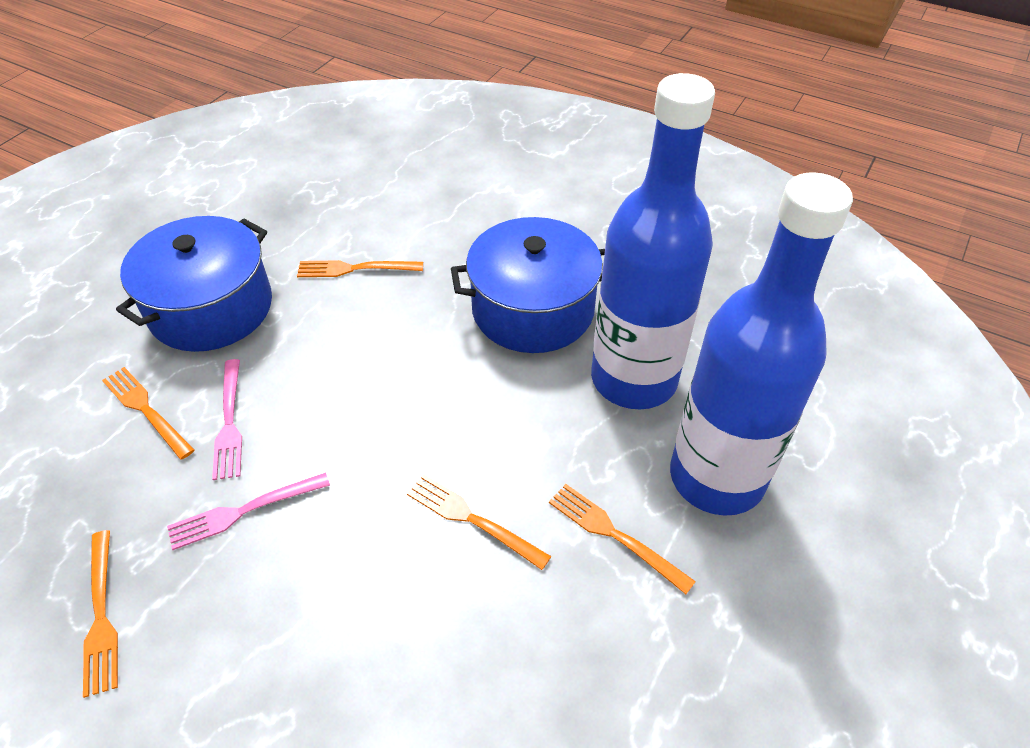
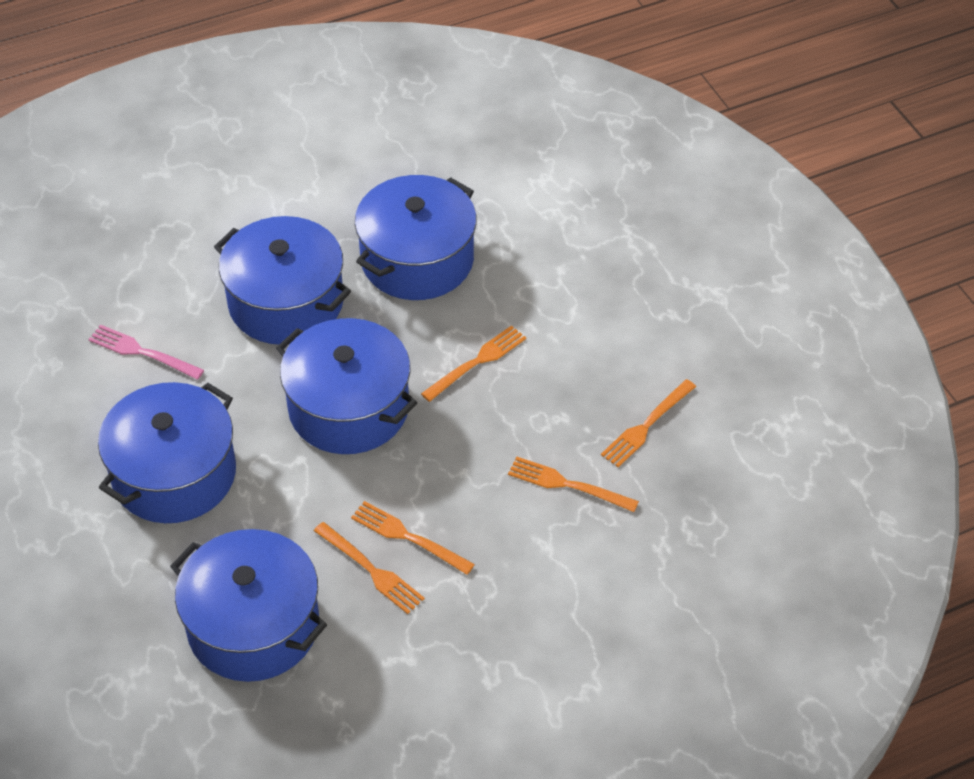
blue bottle: [591,73,715,409] [670,172,853,516] = 2 -> none = 0
blue pot: [116,216,272,352] [451,217,605,353] = 2 -> [98,382,236,523] [170,529,327,682] [214,216,351,344] [276,318,417,454] [355,175,477,300] = 5
pink fork: [167,472,330,550] [212,359,242,480] = 2 -> [88,325,204,380] = 1

